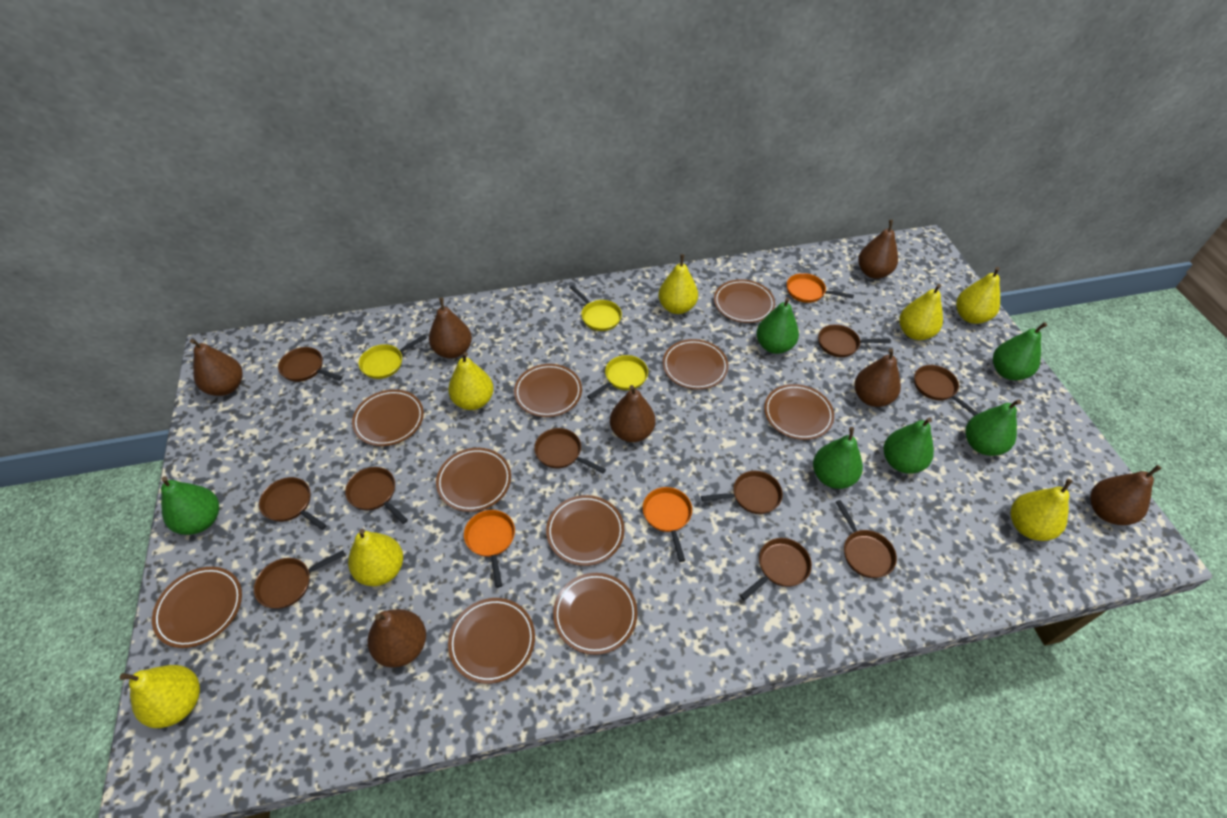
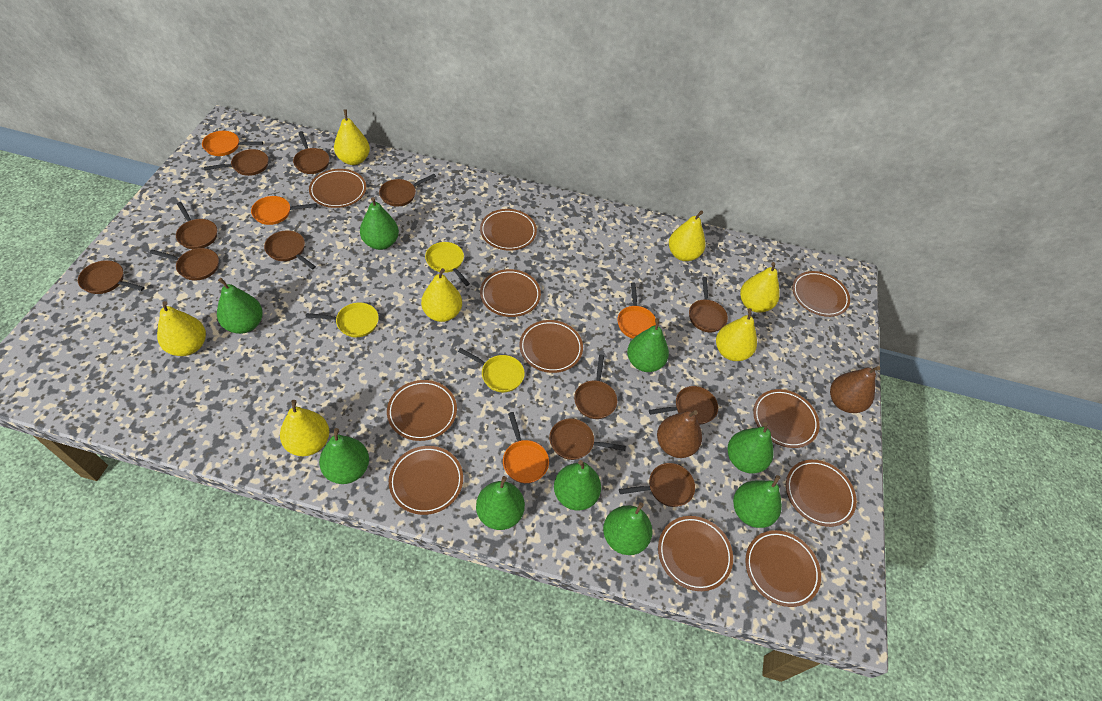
brown pan: [254,550,345,609] [259,477,327,530] [278,347,343,382] [345,467,408,524] [534,428,606,474] [701,471,783,514] [740,538,812,601] [818,324,891,357] [836,500,897,578] [914,365,979,416] = 10 -> [78,260,144,294] [150,248,219,280] [176,202,217,249] [204,149,269,176] [264,230,316,270] [293,131,330,174] [379,174,436,207] [549,418,626,460] [574,355,617,419] [619,463,695,507] [649,386,718,425] [689,277,728,332] = 12
brown pear: [190,339,243,396] [368,609,426,668] [429,298,472,359] [610,385,656,442] [854,348,901,407] [858,220,898,279] [1090,465,1162,525] = 7 -> [657,410,702,458] [830,366,880,413] = 2
brown plate: [152,567,242,648] [352,389,424,446] [436,448,511,512] [448,598,535,684] [514,364,582,417] [546,495,624,566] [553,573,638,655] [663,339,729,390] [714,279,775,323] [764,384,834,440] = 10 -> [309,169,366,208] [387,380,457,441] [389,446,463,515] [480,209,537,251] [480,269,541,317] [520,320,583,373] [658,516,733,591] [745,530,821,607] [753,389,820,448] [786,460,857,527] [792,271,850,317] = 11
green pear: [161,476,219,535] [756,297,799,354] [813,427,863,489] [884,417,934,474] [966,400,1021,456] [993,322,1047,380] = 6 -> [217,278,263,334] [319,428,369,484] [360,197,399,250] [476,476,525,530] [554,460,601,511] [603,502,653,555] [627,318,669,372] [728,422,774,474] [733,475,782,528] = 9
orange pan: [464,510,515,588] [643,487,692,562] [787,273,854,303] = 3 -> [202,131,263,156] [251,196,317,225] [503,412,549,483] [618,283,656,339] = 4

